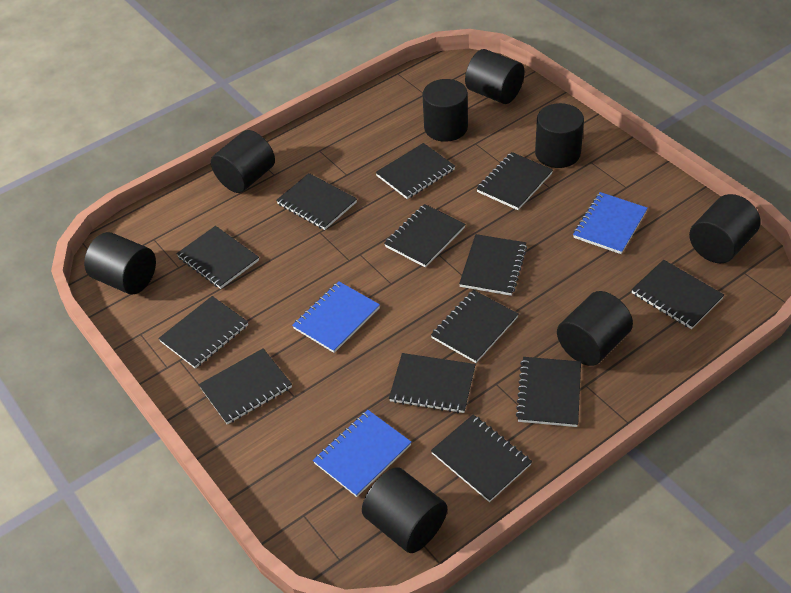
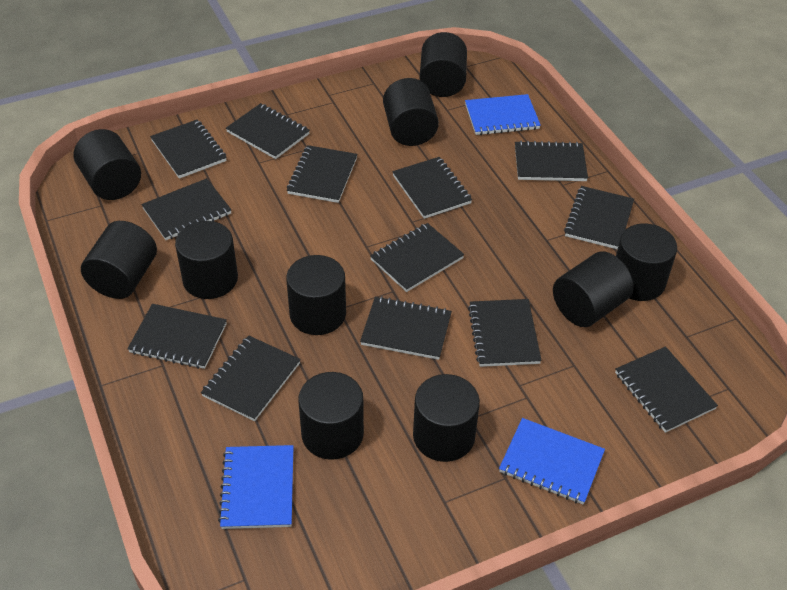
black cylinder: [84,232,156,295] [211,130,275,193] [362,467,447,553] [423,79,468,142] [465,49,524,104] [535,103,584,168] [557,291,633,366] [689,194,760,263] = 8 -> [74,129,141,200] [81,221,157,299] [175,221,238,299] [286,255,346,335] [298,372,364,460] [383,78,439,146] [413,374,480,462] [420,32,467,97] [553,252,633,327] [616,223,677,301] = 10

